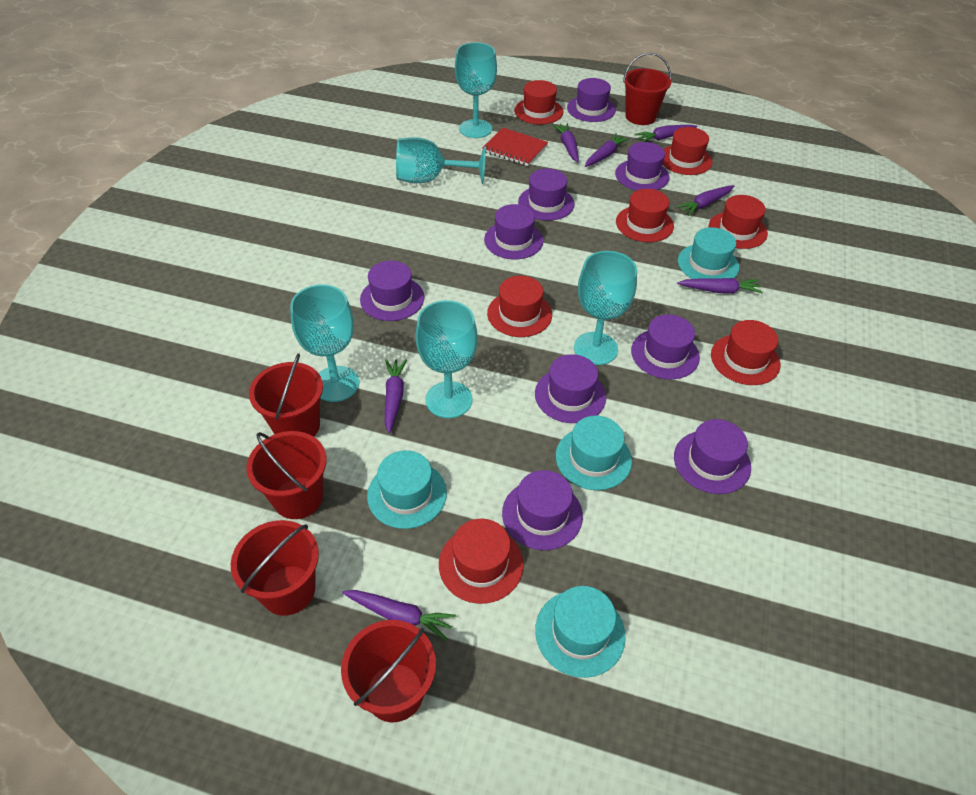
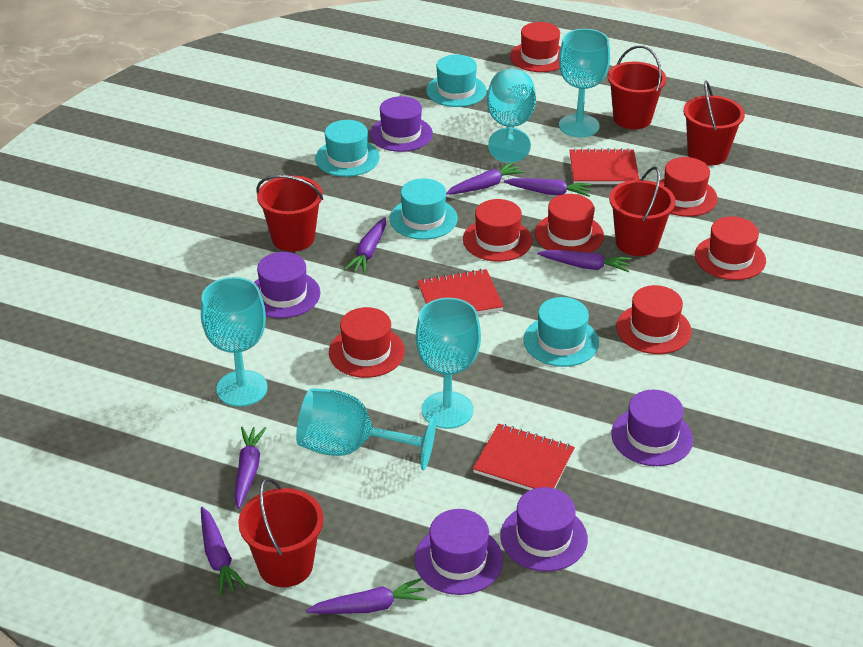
purple hat: [360,261,424,321] [484,204,543,259] [502,470,583,550] [518,169,575,221] [535,354,606,423] [567,78,616,122] [615,142,670,190] [631,314,700,379] [674,419,751,494] = 9 -> [254,252,321,318] [370,96,433,152] [414,509,503,595] [500,487,588,572] [612,390,693,466] = 5
red notebook: [482,128,548,166] = 1 -> [417,269,504,314] [473,424,575,490] [570,148,640,184] = 3

